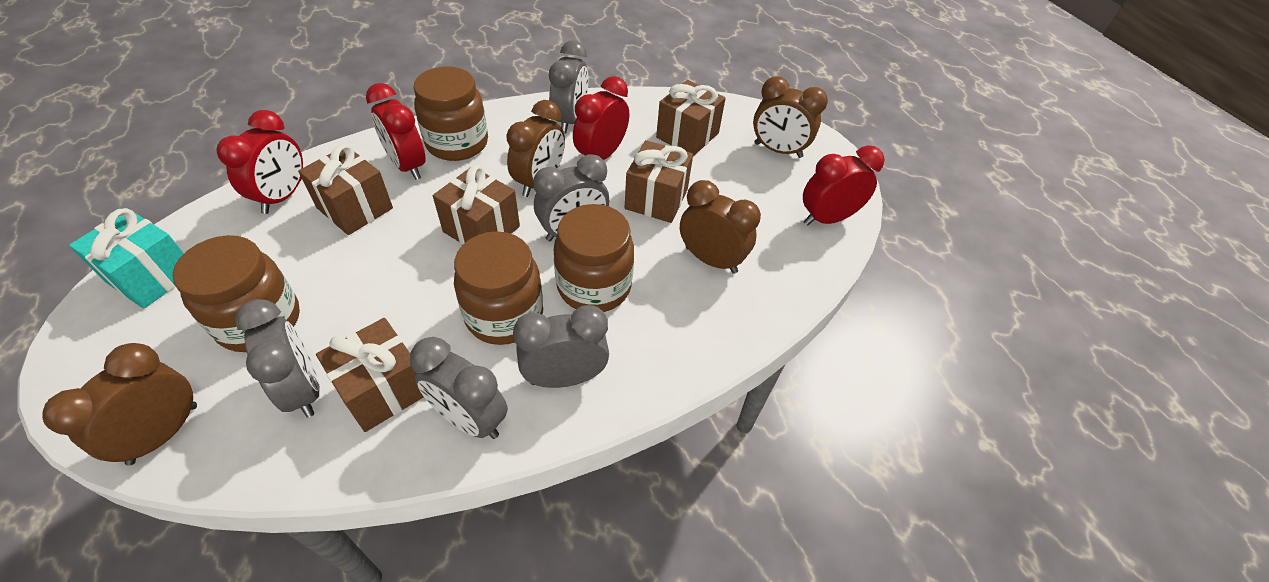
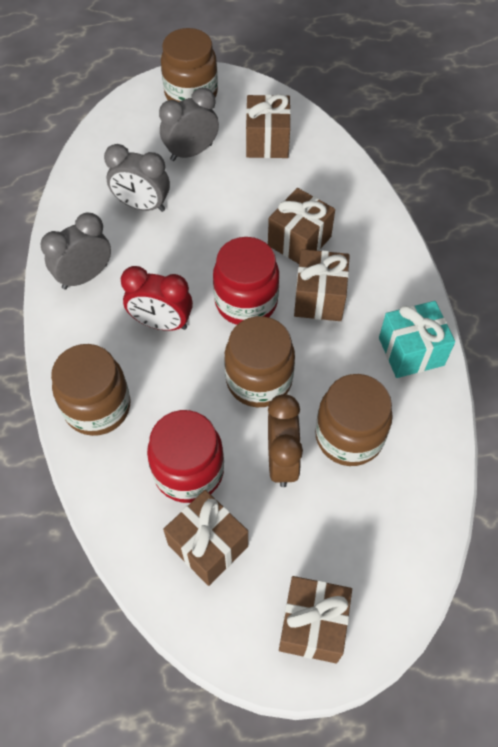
brown clock: [42,343,197,466] [506,100,565,197] [680,180,761,274] [753,76,828,158] = 4 -> [268,394,303,487] = 1
grey clock: [235,299,320,418] [410,337,508,439] [513,305,609,388] [533,154,609,241] [549,40,588,133] = 5 -> [41,213,111,290] [104,144,170,212] [159,88,219,161] = 3
red clock: [216,110,303,214] [366,83,426,180] [573,76,629,160] [803,145,885,226] = 4 -> [121,266,193,331] = 1
red jar: none = 0 -> [147,410,224,503] [213,237,279,325] = 2

